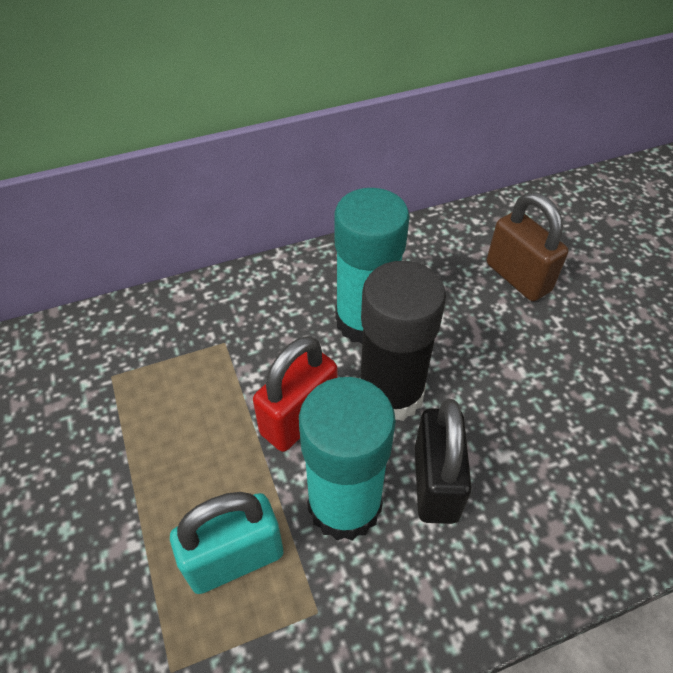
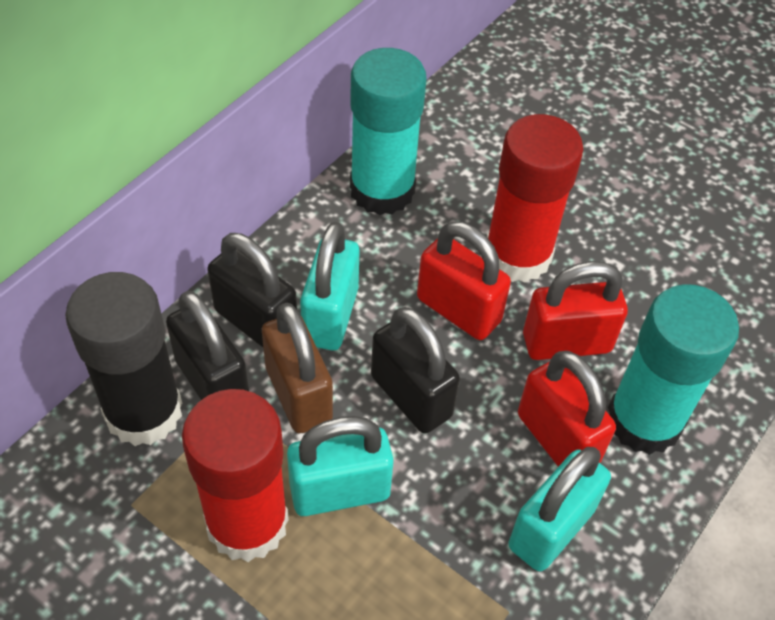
black padlock: [415,399,472,524] = 1 -> [166,291,249,400] [207,233,297,347] [371,307,460,434] = 3
red glue stick: none = 0 -> [182,389,289,562] [487,114,583,283] = 2
red padlock: [253,336,337,452] = 1 -> [417,222,511,340] [518,351,616,467] [523,261,628,360] = 3
turquoise padlock: [170,492,283,594] = 1 -> [287,416,394,516] [300,222,360,351] [508,447,611,572] = 3

